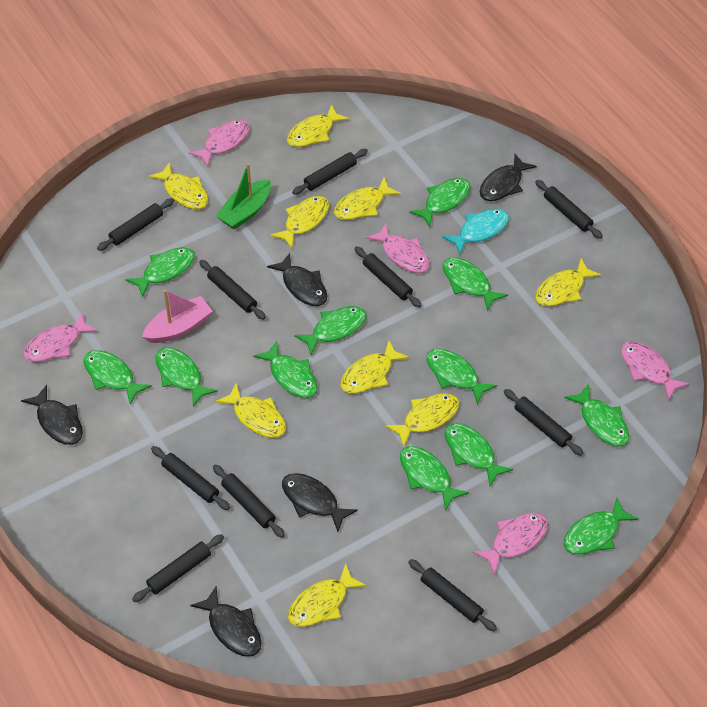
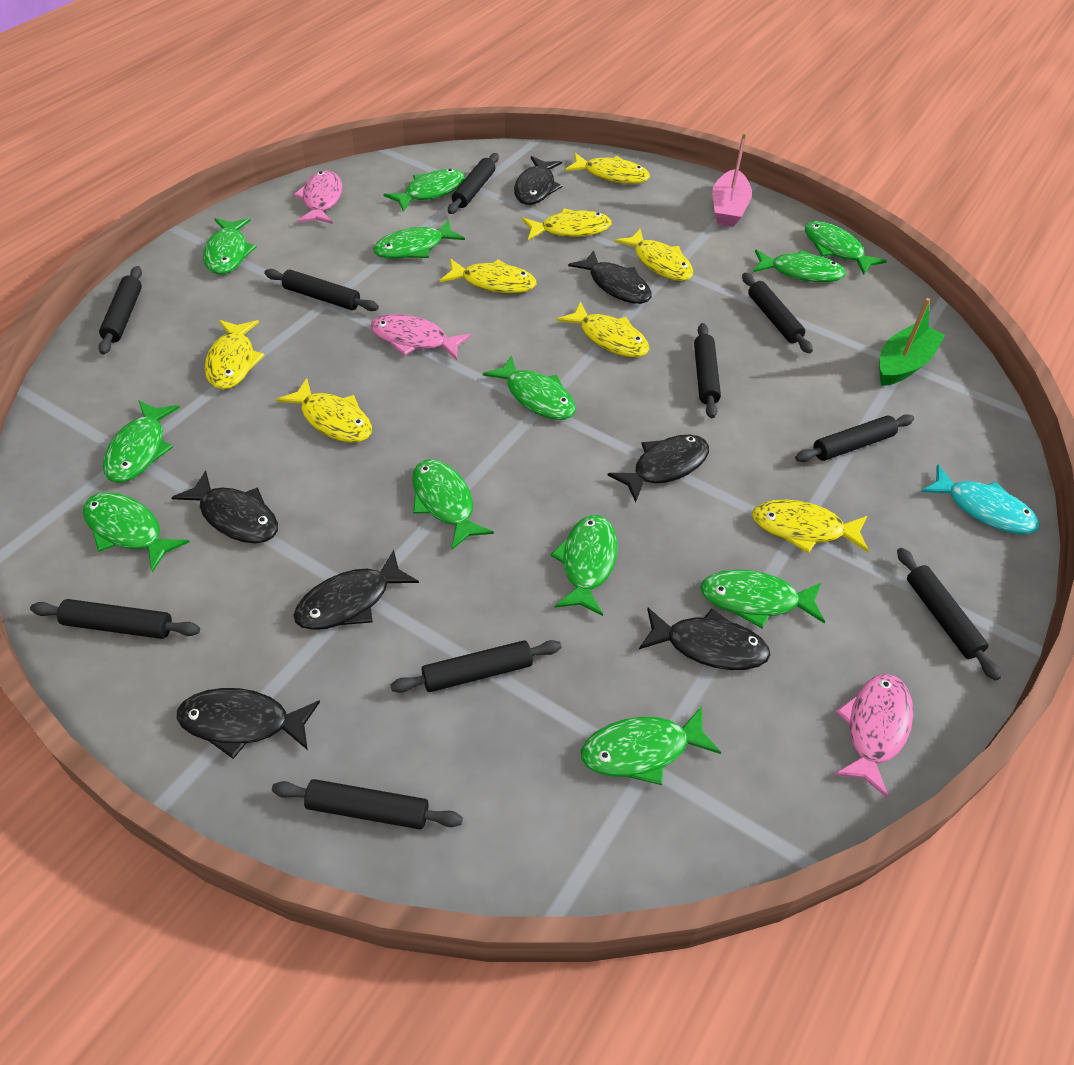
black fish: [21,385,83,445] [190,586,262,657] [267,253,327,306] [282,473,358,532] [480,154,537,201] = 5 -> [171,470,278,543] [177,688,320,759] [293,550,419,630] [514,156,562,205] [568,250,651,304] [608,435,709,503] [639,608,770,670] = 7
pink fish: [23,312,98,362] [189,120,250,167] [366,223,429,273] [473,513,548,575] [621,341,690,401] = 5 -> [293,170,342,224] [370,314,471,360] [834,674,913,798] = 3
yellow fish: [149,162,208,209] [215,383,286,438] [270,196,329,248] [287,104,349,147] [288,563,367,627] [334,177,401,220] [341,340,409,393] [385,393,459,447] [535,258,601,306] = 9 -> [205,320,265,389] [276,378,372,443] [440,258,537,293] [522,208,612,240] [557,301,649,357] [565,153,650,184] [614,229,693,281] [752,500,869,553] = 8

